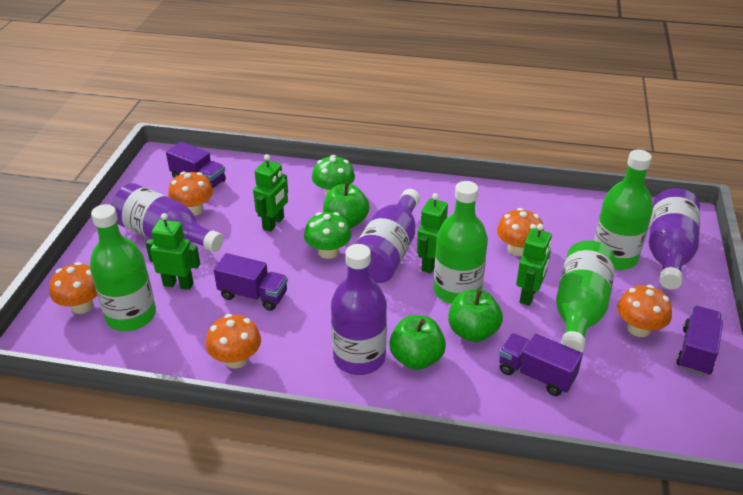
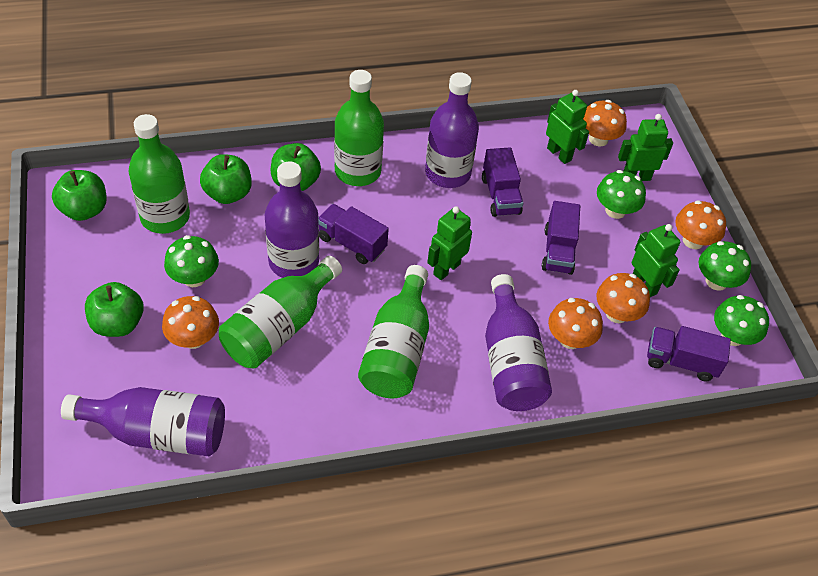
green apple: [323,182,369,228] [389,315,446,370] [448,289,503,342] = 3 -> [52,170,107,221] [85,282,144,337] [200,154,252,204] [270,143,321,191] = 4
green mushroom: [304,212,351,259] [312,155,355,196] = 2 -> [164,235,219,287] [597,170,646,219] [699,241,751,291] [714,295,769,346] = 4

